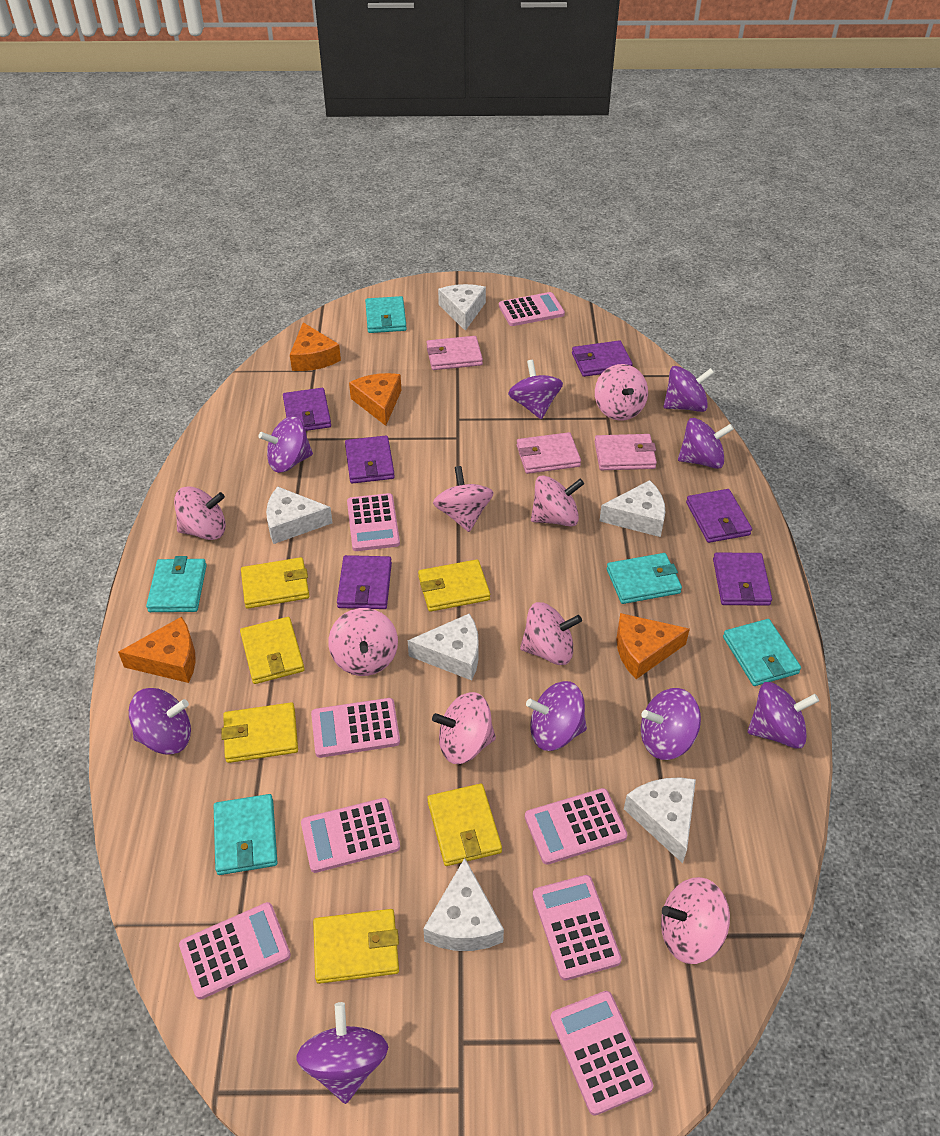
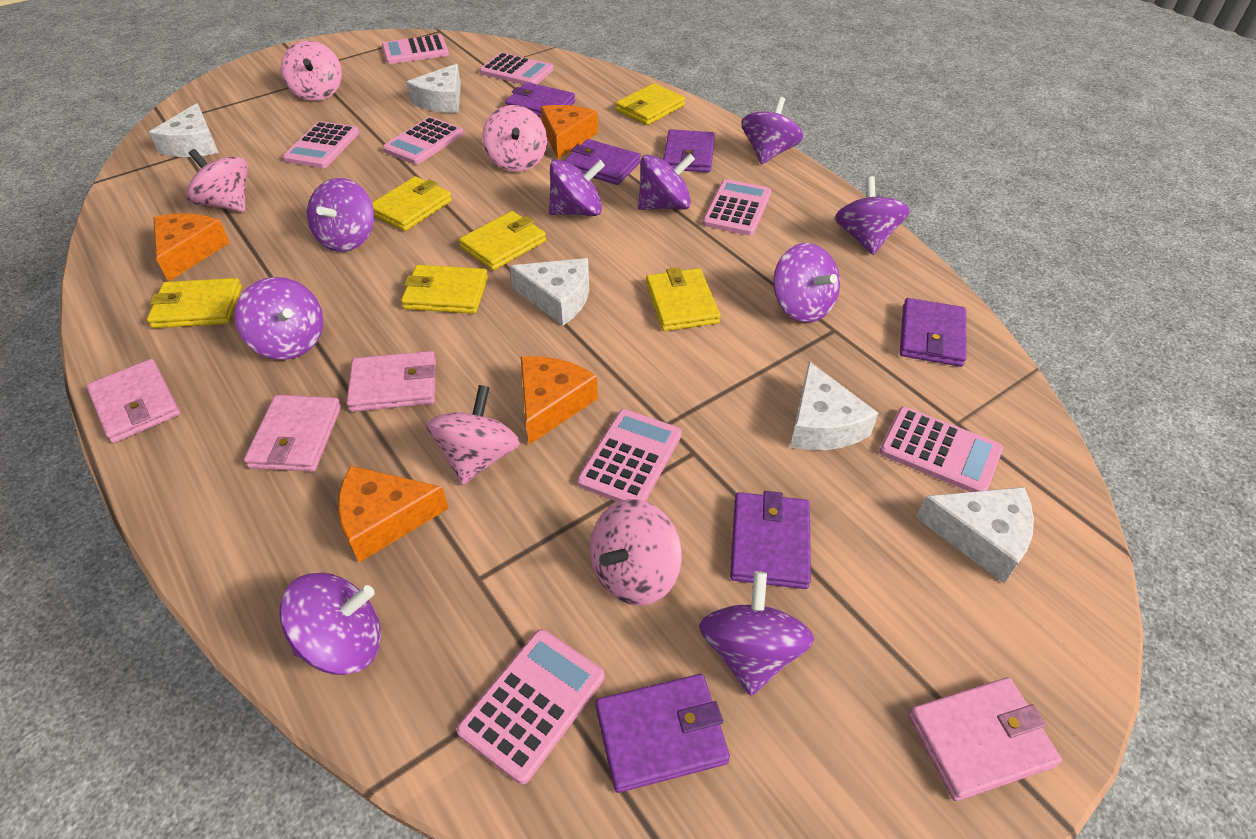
pink spinning top: [174,486,226,540] [328,608,398,676] [432,692,496,764] [433,466,494,532] [520,602,582,665] [531,475,584,526] [595,364,648,421] [661,877,730,964] = 8 -> [186,149,248,212] [281,41,342,101] [426,385,520,485] [482,105,547,172] [590,499,682,606] = 5
pink wallet: [426,336,483,370] [517,432,581,474] [594,434,657,470] = 3 -> [86,359,180,443] [244,395,341,472] [346,351,436,412] [908,677,1062,801] = 4
turquoise wallet: [146,556,207,612] [214,794,277,875] [365,296,407,333] [607,553,682,604] [723,619,801,686] = 5 -> none = 0
white cheese: [266,486,333,544] [408,613,479,681] [423,858,504,951] [438,284,486,331] [600,480,665,537] [624,777,696,863] = 6 -> [149,103,219,157] [407,64,461,113] [510,258,589,326] [790,361,878,450] [916,487,1034,583] = 5

